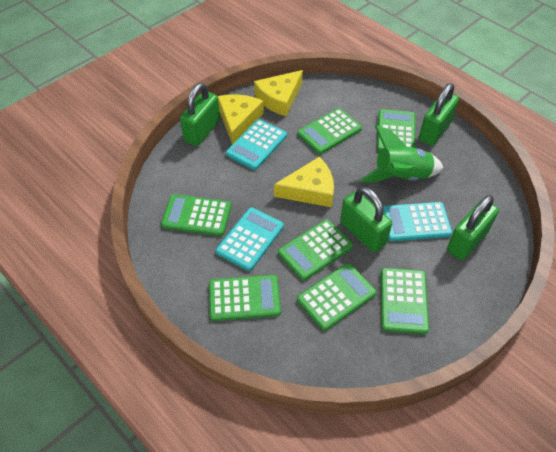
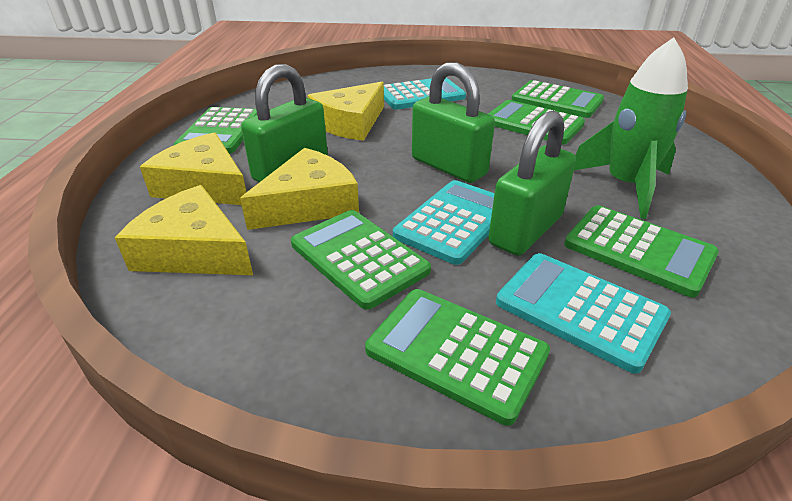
green calculator: [161,194,231,236] [209,275,281,321] [278,219,353,281] [297,108,362,154] [297,263,376,331] [377,109,415,152] [381,268,429,334] = 7 -> [174,107,257,154] [291,210,431,310] [365,289,550,426] [488,100,585,144] [511,80,604,118] [564,205,719,297] = 6
green padlock: [180,83,220,146] [340,187,392,252] [419,83,459,146] [447,195,499,260] = 4 -> [241,64,328,182] [412,62,495,183] [488,111,576,256] = 3
yellow cheese: [217,94,264,144] [254,70,303,116] [274,157,334,207] = 3 -> [115,185,253,275] [140,132,246,205] [240,148,359,230] [307,82,384,141] = 4

